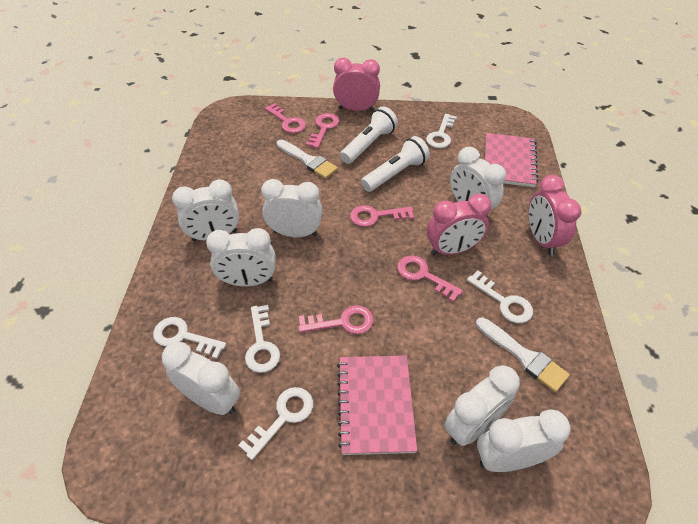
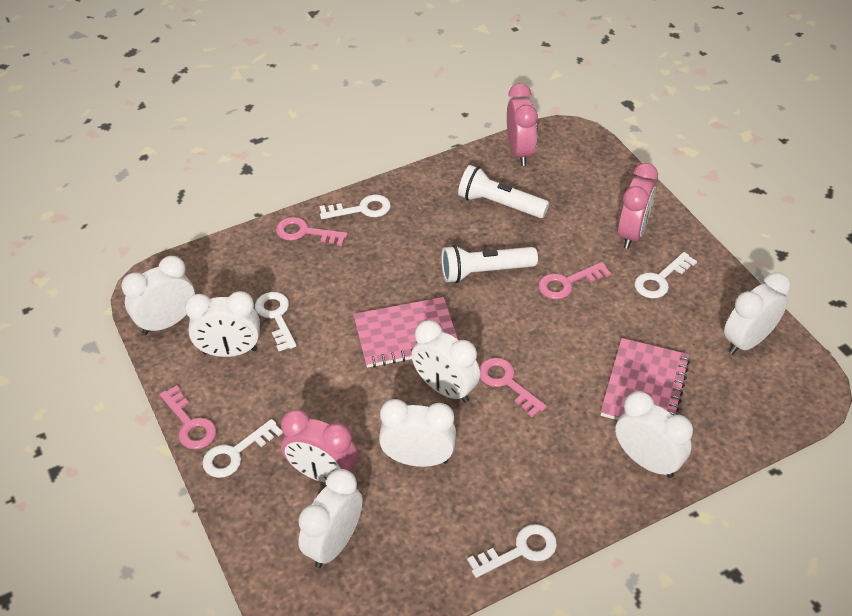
pink key: [265,103,306,133] [298,305,373,334] [306,113,339,148] [350,205,414,227] [397,255,463,302] = 5 -> [160,385,216,449] [276,217,348,246] [479,358,547,417] [538,262,611,299] = 4
white brush: [277,139,338,179] [476,317,570,392] = 2 -> none = 0

